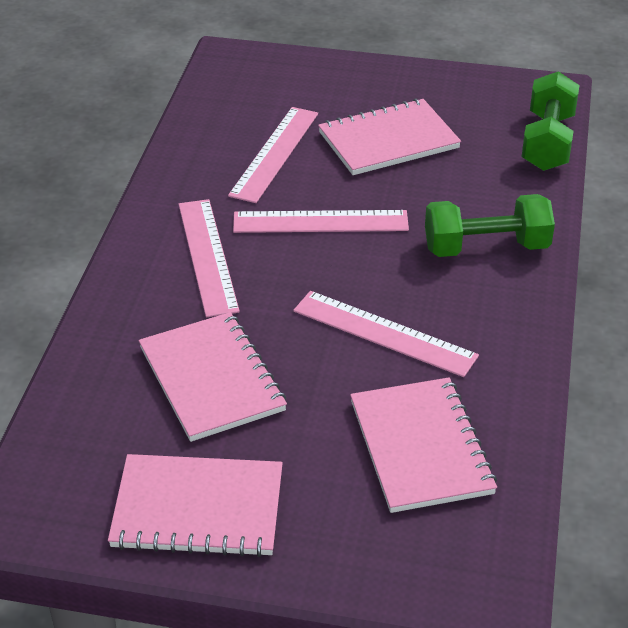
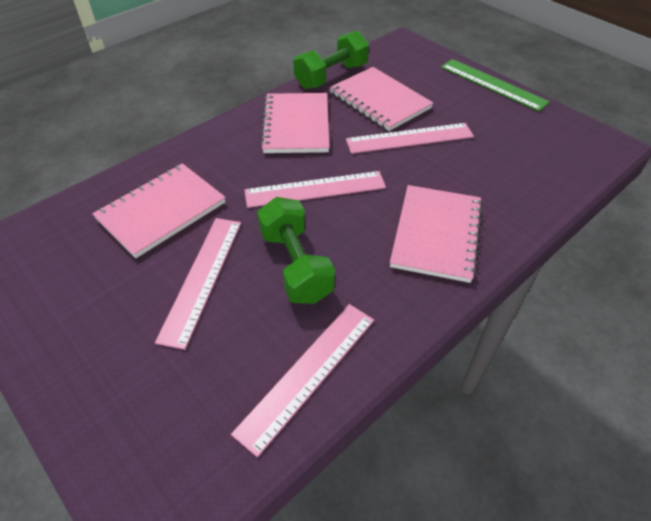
green ruler: none = 0 -> [441,59,550,111] = 1

